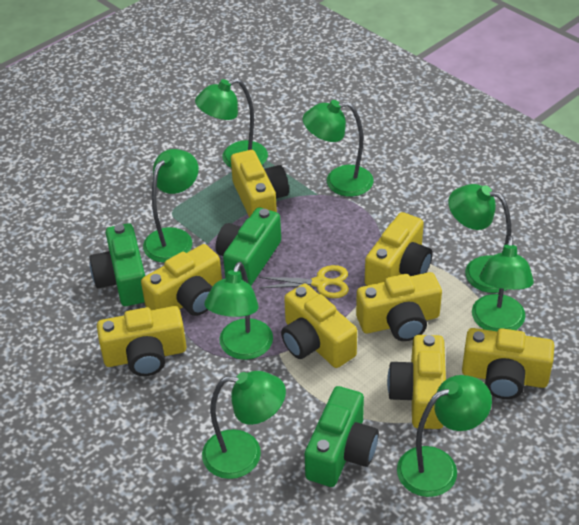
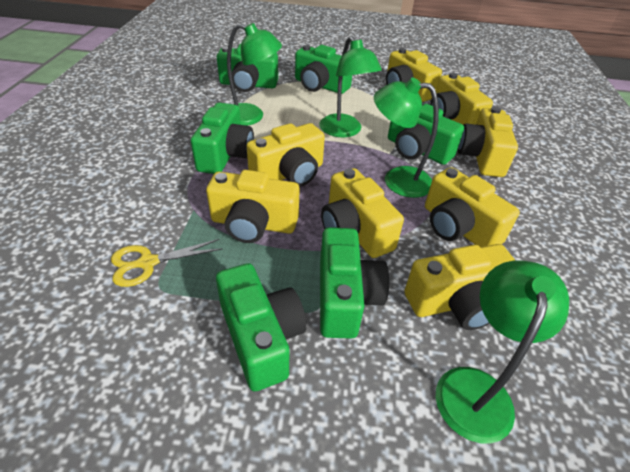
green camera: [89,223,145,306] [216,207,281,286] [305,386,379,487] = 3 -> [191,102,254,174] [216,263,307,392] [217,44,278,92] [295,45,352,94] [320,227,389,339] [388,104,464,165] = 6
green lamp: [143,149,199,263] [195,79,268,168] [202,371,286,479] [205,262,273,360] [303,100,373,197] [397,375,492,497] [448,184,511,293] [472,236,534,331] = 8 -> [227,23,282,126] [320,36,382,137] [374,78,439,198] [436,261,569,443] = 4

